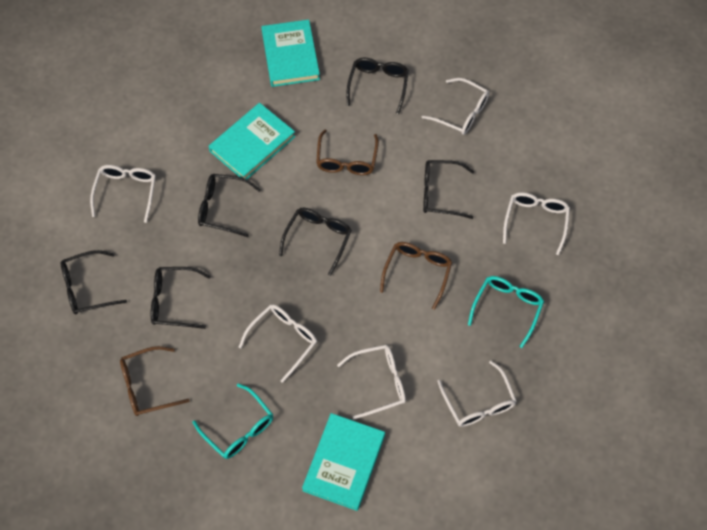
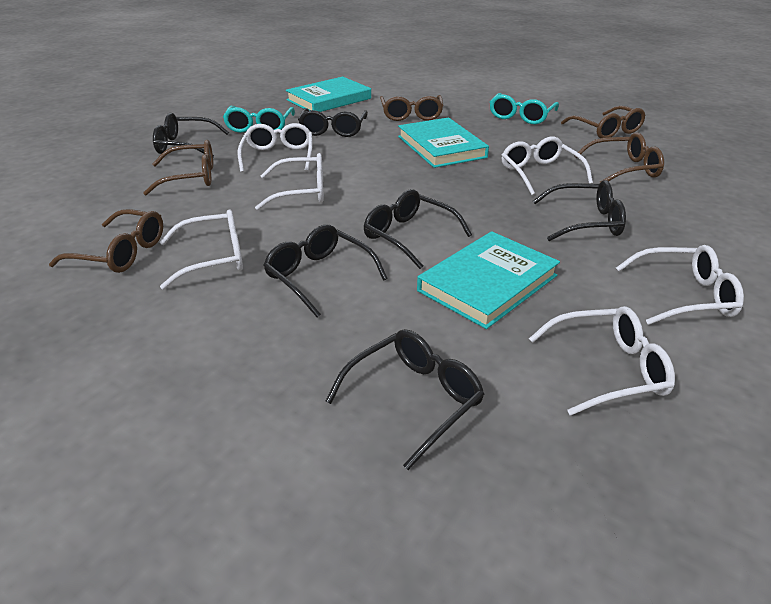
brown glasses: [120,346,190,416] [316,129,379,175] [380,242,452,310] = 3 -> [49,209,163,273] [143,140,213,195] [380,95,444,121] [561,106,646,138] [574,132,664,182] = 5

